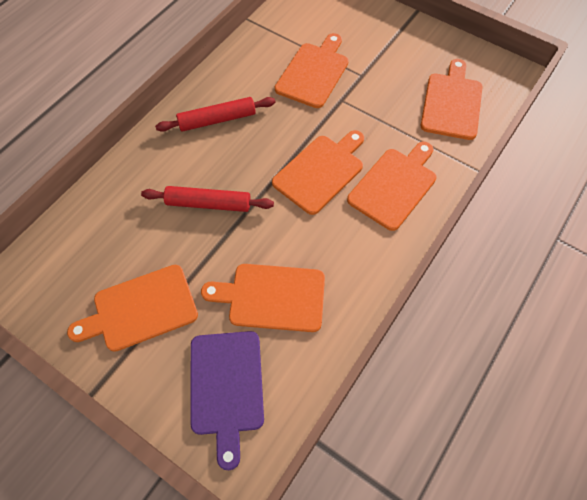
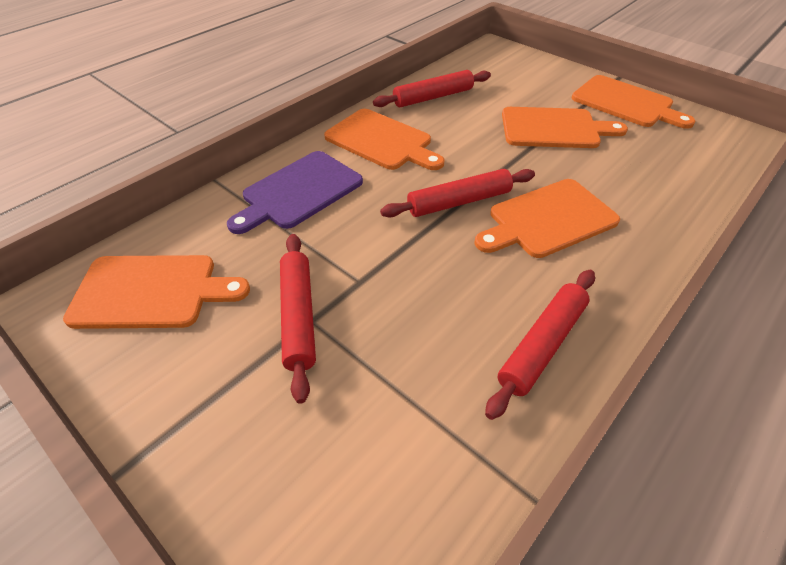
orange cutting board: [67,265,198,352] [201,264,325,332] [272,130,364,215] [275,33,349,108] [347,141,437,231] [421,59,483,140] = 6 -> [63,255,250,329] [324,109,444,170] [475,179,620,258] [502,107,628,148] [572,75,695,129] = 5
red rolling pin: [141,186,274,212] [155,97,276,132] = 2 -> [280,234,316,404] [373,70,491,107] [380,169,535,217] [485,270,595,420] = 4

